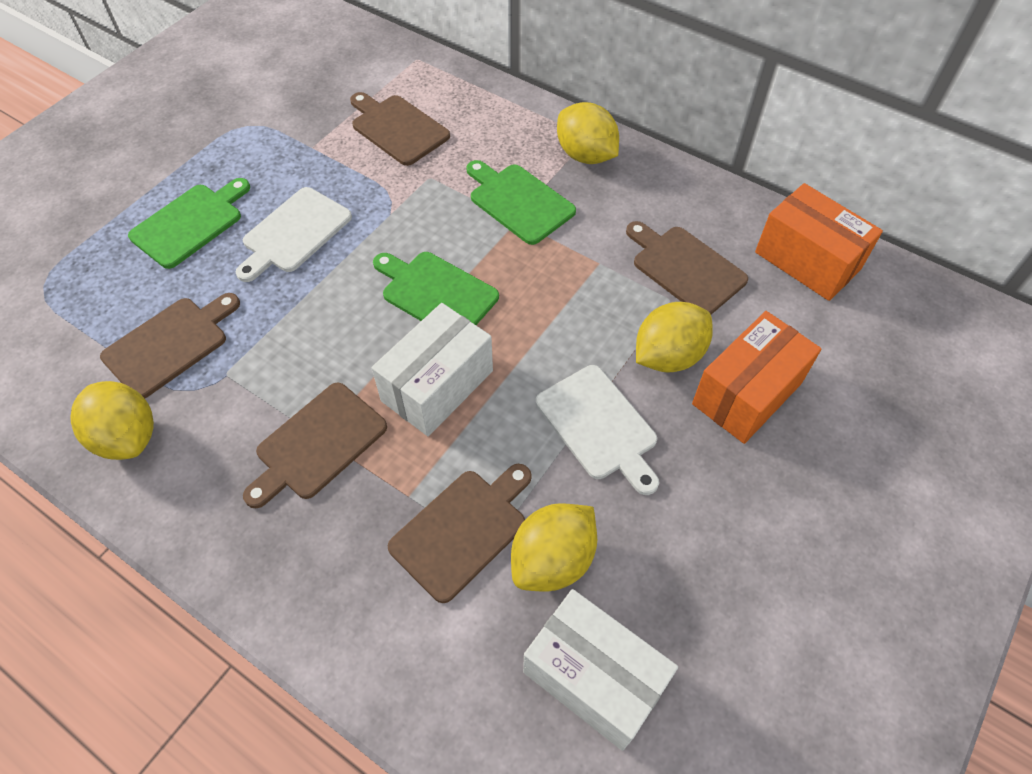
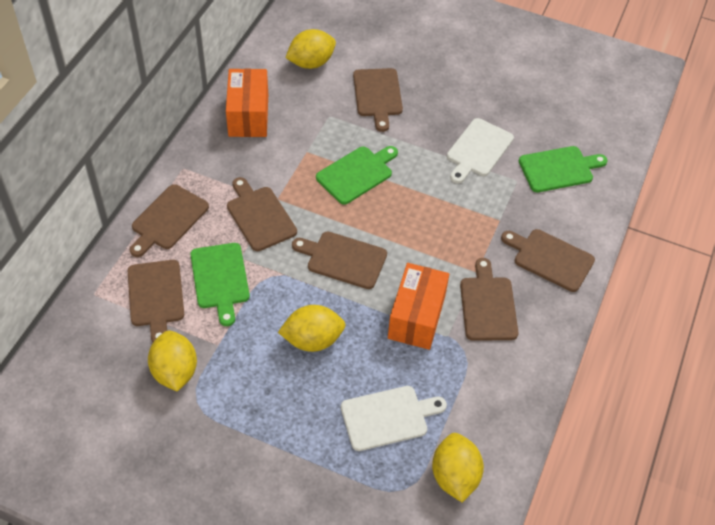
brown cutting board: [100,293,240,398] [243,382,387,508] [350,92,450,166] [388,464,532,603] [626,221,748,315] = 5 -> [128,260,184,343] [130,184,209,257] [227,177,297,251] [292,231,387,289] [353,68,403,132] [460,258,519,341] [501,229,595,292] = 7
white box: [372,303,493,436] [523,589,678,751] = 2 -> none = 0

